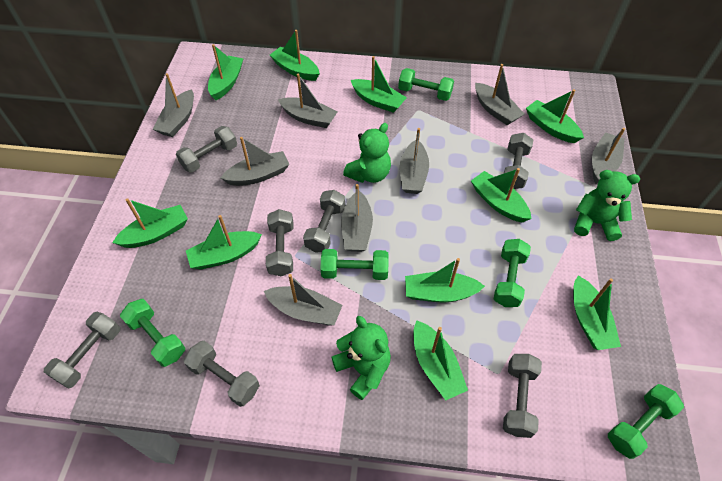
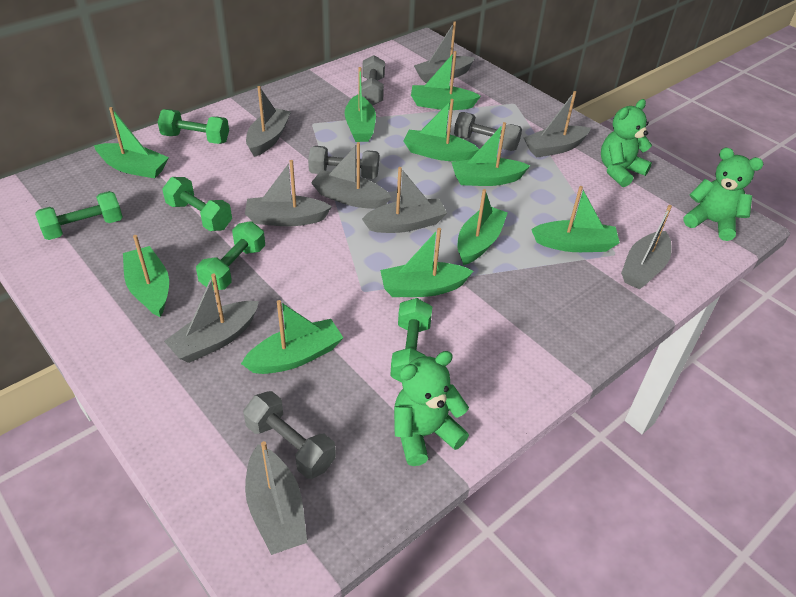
grey boat: [153,73,194,137] [221,137,290,186] [264,274,343,325] [278,74,338,128] [341,184,373,252] [400,128,429,194] [475,64,524,125] [592,128,625,184] = 8 -> [164,273,259,363] [245,160,332,226] [245,441,308,555] [246,86,291,157] [311,142,391,209] [362,167,447,233] [414,21,475,83] [524,91,591,157] [621,205,672,289] = 9
grey dumbbell: [44,312,120,389] [176,126,237,173] [184,341,260,407] [266,209,293,276] [303,190,346,253] [503,133,533,189] [503,354,542,438] = 7 -> [243,391,336,479] [308,146,379,179] [361,55,385,106] [454,112,522,151] = 4

